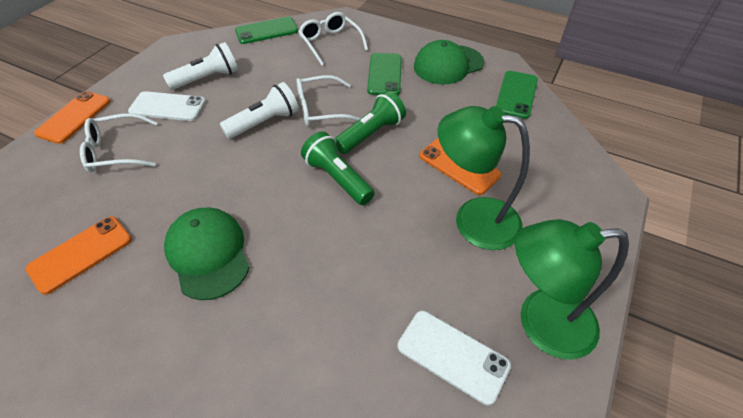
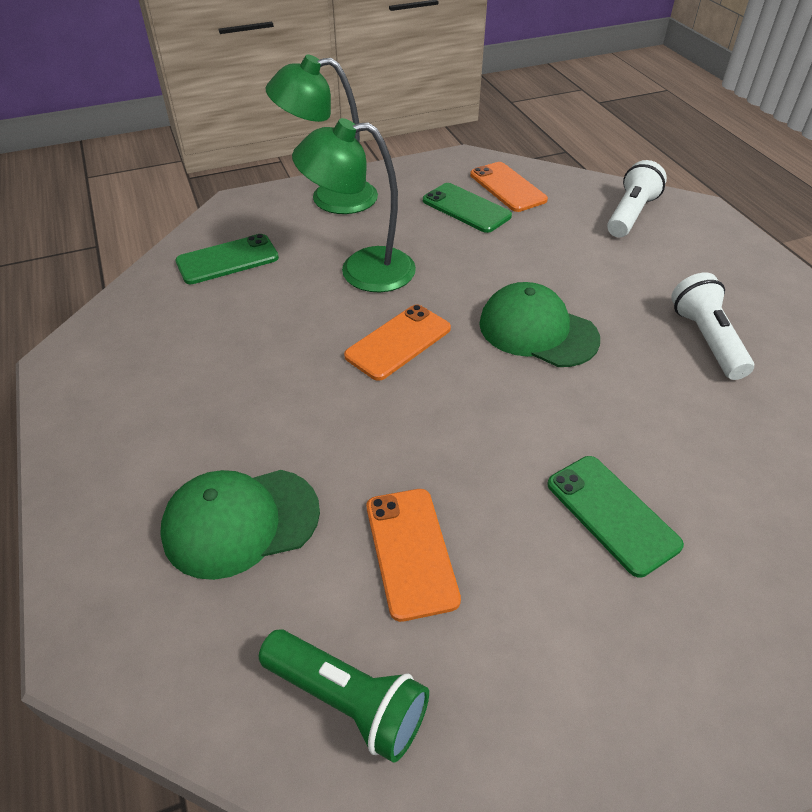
green flashlight: [301,131,375,205] [335,91,406,154] = 2 -> [259,629,429,763] = 1
white glasses: [80,113,158,172] [296,75,361,126] [298,12,368,66] = 3 -> none = 0
white phone: [128,91,206,121] [397,311,511,405] = 2 -> none = 0

